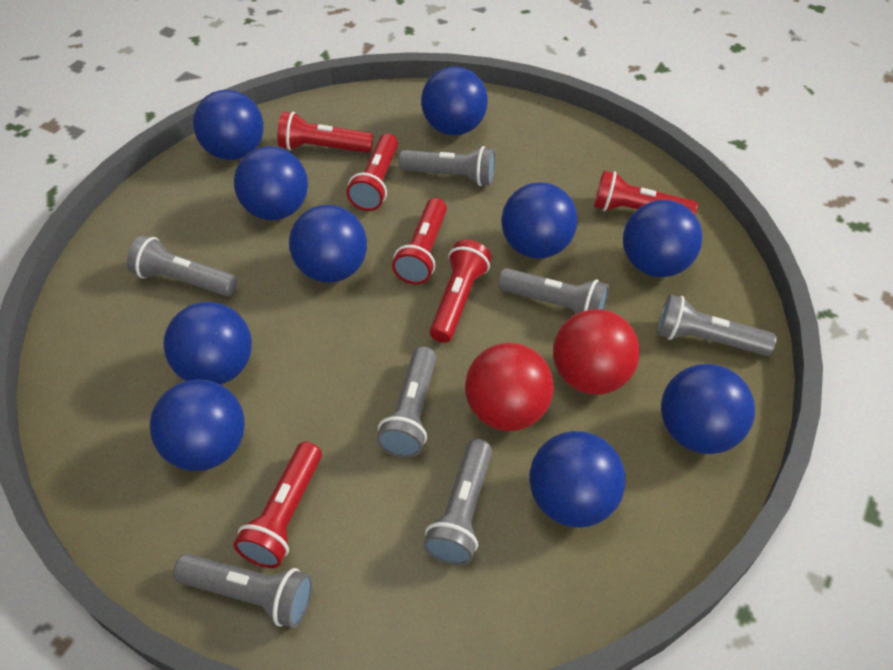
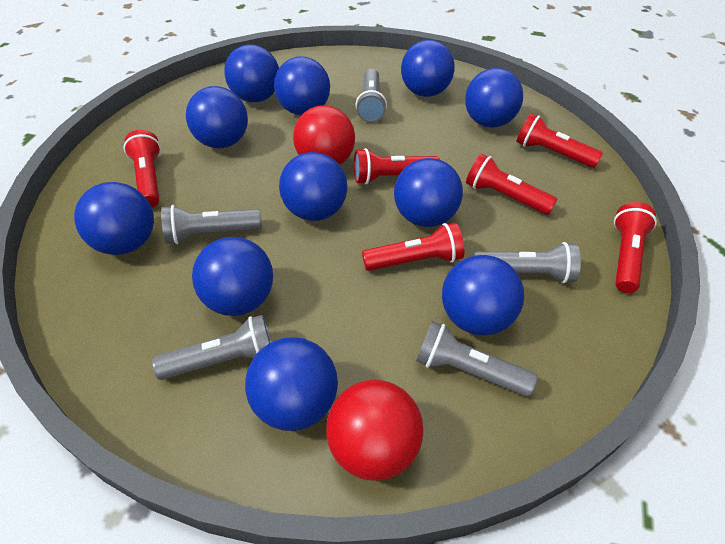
blue ball: [150,379,245,471] [163,302,252,384] [193,90,264,160] [234,146,308,220] [289,205,367,283] [421,66,488,135] [501,182,578,259] [529,431,626,528] [623,200,702,277] [661,364,755,454] = 10 -> [74,182,154,255] [186,86,248,148] [192,237,273,316] [224,44,279,102] [245,337,338,431] [274,56,330,115] [279,152,347,221] [394,158,463,227] [401,40,455,97] [442,255,524,336] [465,68,523,128] = 11
grey flashlight: [127,235,237,296] [173,554,313,628] [376,346,436,458] [399,146,496,186] [423,439,492,565] [498,268,609,314] [657,295,777,356] = 7 -> [152,315,272,380] [161,205,262,244] [355,69,387,122] [416,321,537,397] [473,242,581,283] = 5

